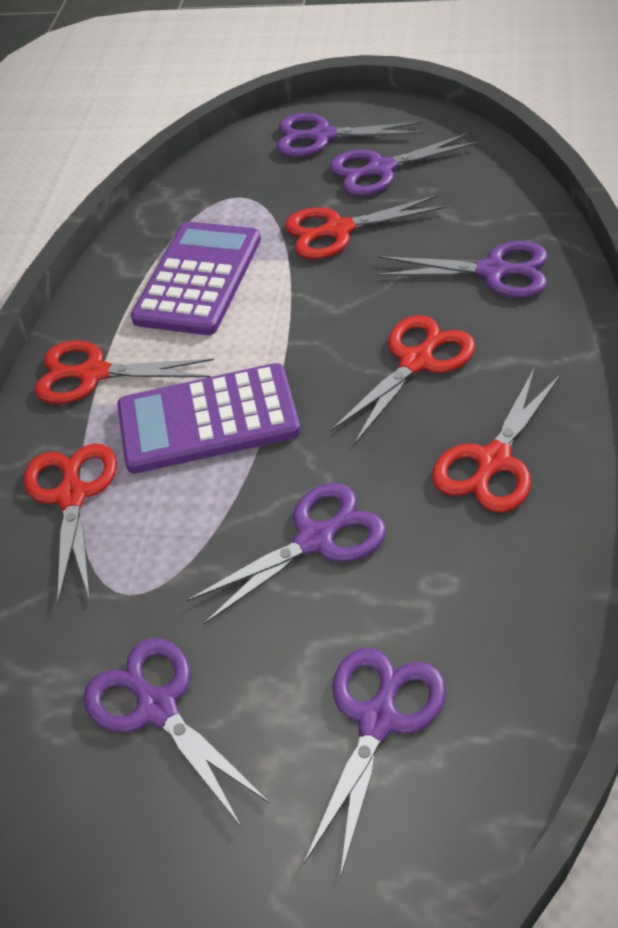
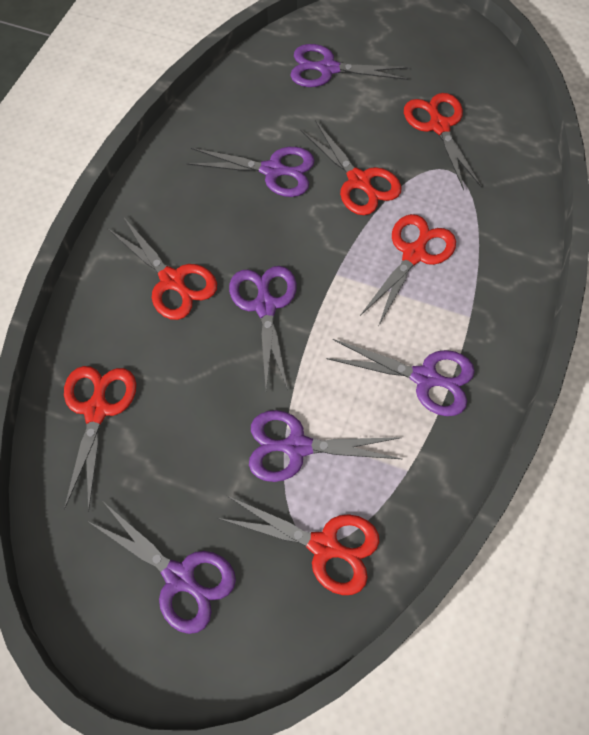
purple calculator: [117,363,301,474] [131,222,261,335] = 2 -> none = 0
red scissors: [24,443,117,605] [34,341,214,404] [285,194,447,259] [331,315,475,445] [432,367,561,512] = 5 -> [64,366,136,512] [107,217,217,320] [217,495,379,595] [300,120,402,215] [360,214,456,325] [404,93,482,190] = 6

